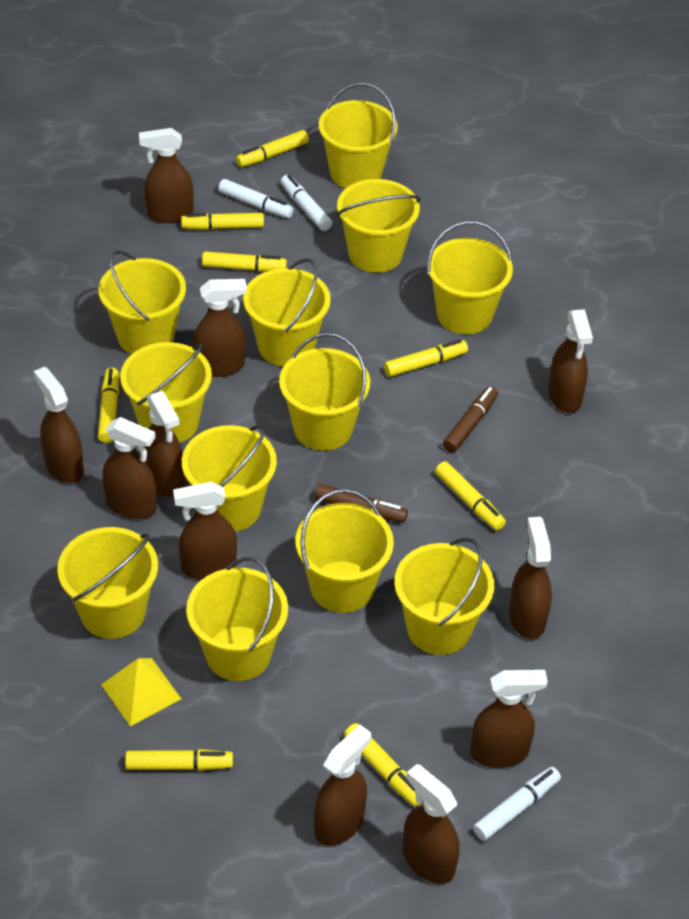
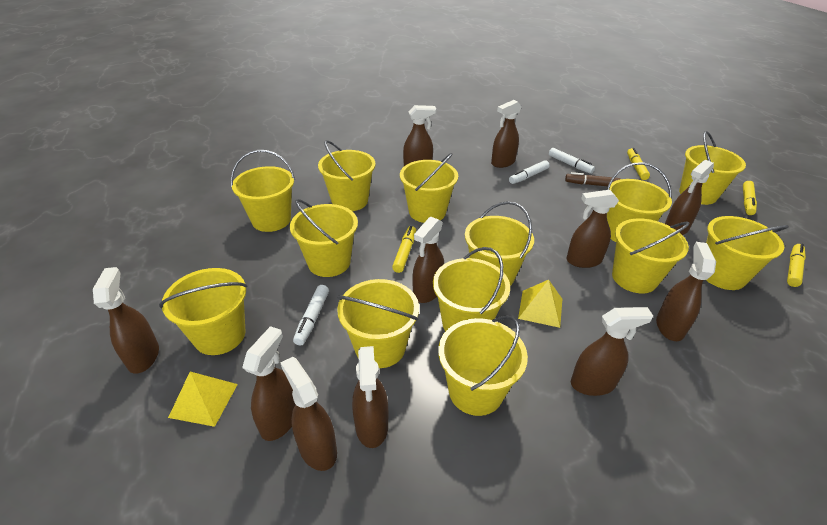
brown marker: [314,484,408,523] [443,386,498,453] = 2 -> [565,172,621,186] = 1
yellow bucket: [57,527,158,639] [99,250,186,354] [120,342,212,443] [182,424,277,531] [186,557,288,681] [243,258,331,366] [279,333,370,451] [295,489,394,613] [319,83,398,188] [337,179,421,273] [394,537,494,655] [427,221,513,334] = 12 -> [159,268,248,355] [230,150,295,232] [290,199,358,277] [318,140,376,211] [337,279,419,368] [400,153,458,223] [433,247,510,331] [438,316,528,416] [465,201,534,286] [607,162,672,242] [612,218,690,294] [679,131,746,205] [706,216,789,290] = 13
yellow marker: [98,367,119,443] [125,749,233,770] [181,213,264,230] [202,251,287,272] [236,130,309,167] [344,723,422,806] [384,340,468,377] [435,461,506,531] = 8 -> [392,226,416,273] [627,148,650,180] [743,181,757,215] [787,244,806,287] = 4
yellow pyramid: [101,658,181,726] = 1 -> [168,372,238,427] [518,280,562,328] = 2

